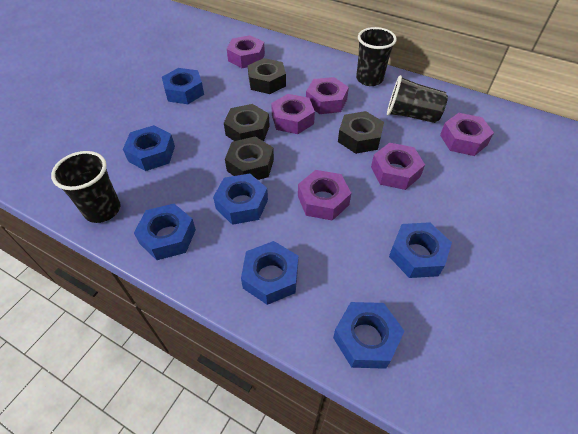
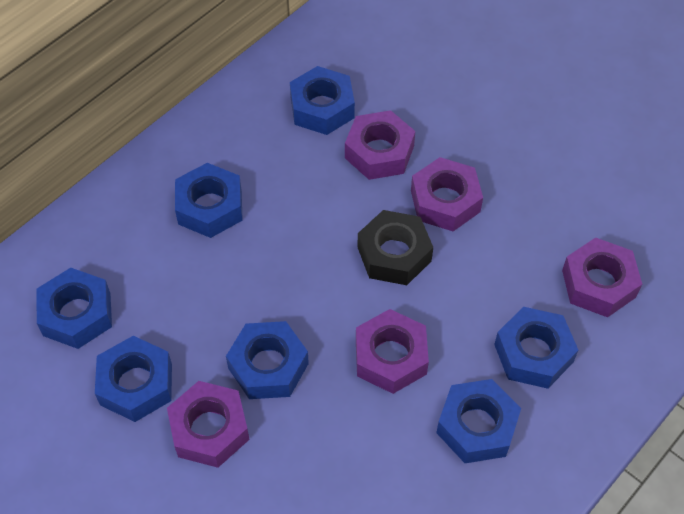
black cup: [51,151,121,223] [356,27,397,86] [387,75,448,123] = 3 -> none = 0
black nut: [224,104,270,141] [225,136,274,180] [248,58,286,94] [338,111,384,154] = 4 -> [357,210,433,285] = 1
purple nut: [227,35,265,68] [271,94,315,134] [298,170,351,221] [306,77,349,114] [371,143,425,190] [440,113,494,156] = 6 -> [167,381,250,468] [345,110,415,180] [356,309,429,394] [411,157,483,231] [562,237,642,317] = 5

